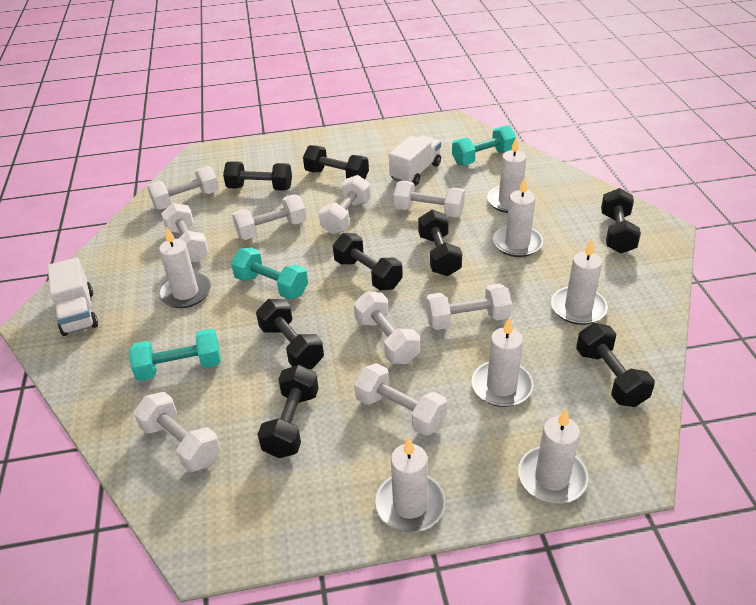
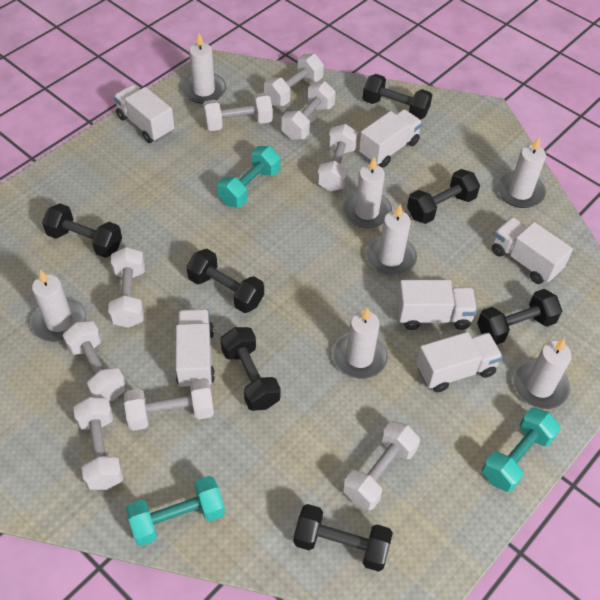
black dumbbell: [223,161,292,191] [256,299,324,369] [257,365,319,458] [303,145,369,179] [333,233,403,290] [418,209,462,276] [576,323,655,407] [601,188,641,253] = 8 -> [42,203,122,258] [186,249,264,313] [220,327,281,411] [294,504,393,572] [363,74,432,120] [407,169,480,224] [477,289,562,345] = 7
white truck: [48,257,98,336] [389,135,441,186] = 2 -> [114,85,174,143] [176,309,215,389] [359,109,422,167] [397,280,477,330] [416,332,503,393] [492,217,573,284] = 6

